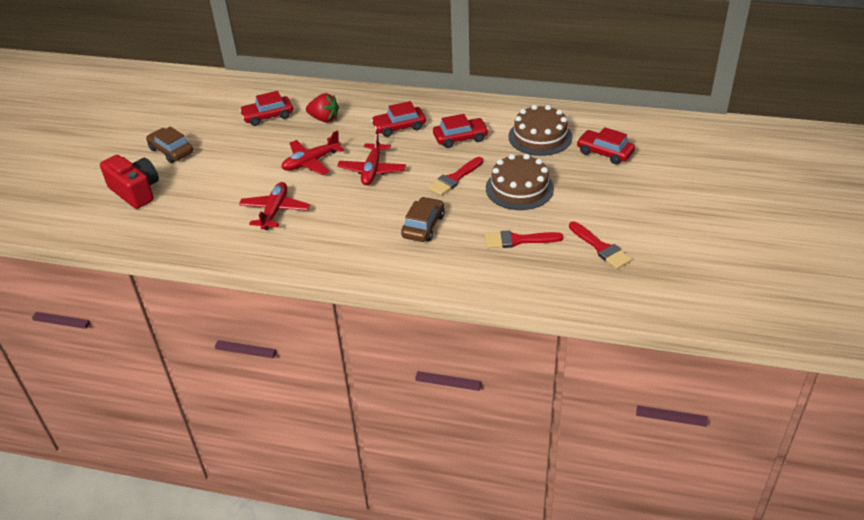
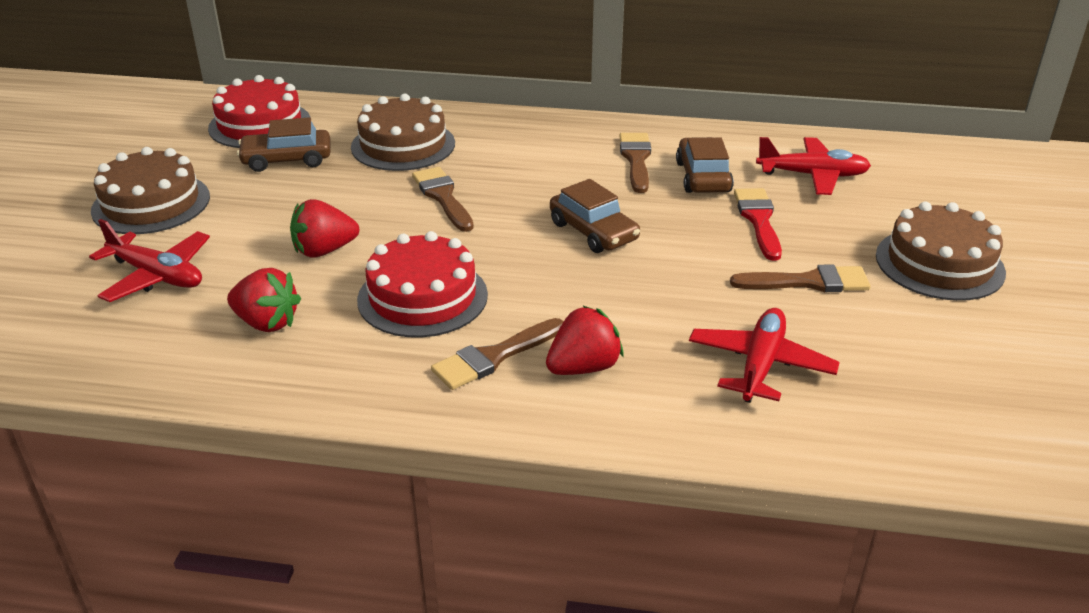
brown brush: none = 0 -> [412,167,474,232] [431,318,564,390] [620,133,651,193] [730,264,871,292] = 4
brown cake: [486,154,554,210] [508,105,572,156] = 2 -> [91,147,210,234] [351,94,455,171] [876,202,1006,301] = 3
brown car: [146,127,193,163] [401,197,445,242] = 2 -> [237,117,330,172] [550,179,640,253] [676,137,734,193] = 3
red brush: [428,157,483,196] [485,230,564,248] [569,221,632,269] = 3 -> [734,188,782,261] = 1
red cake: none = 0 -> [208,75,311,148] [357,231,488,338] = 2
red camera: [100,155,159,209] = 1 -> none = 0
red car: [240,91,293,126] [371,101,426,137] [433,114,489,148] [577,127,635,165] = 4 -> none = 0
red strawberry: [306,93,339,122] = 1 -> [227,268,301,332] [290,199,359,258] [546,305,624,375] = 3

